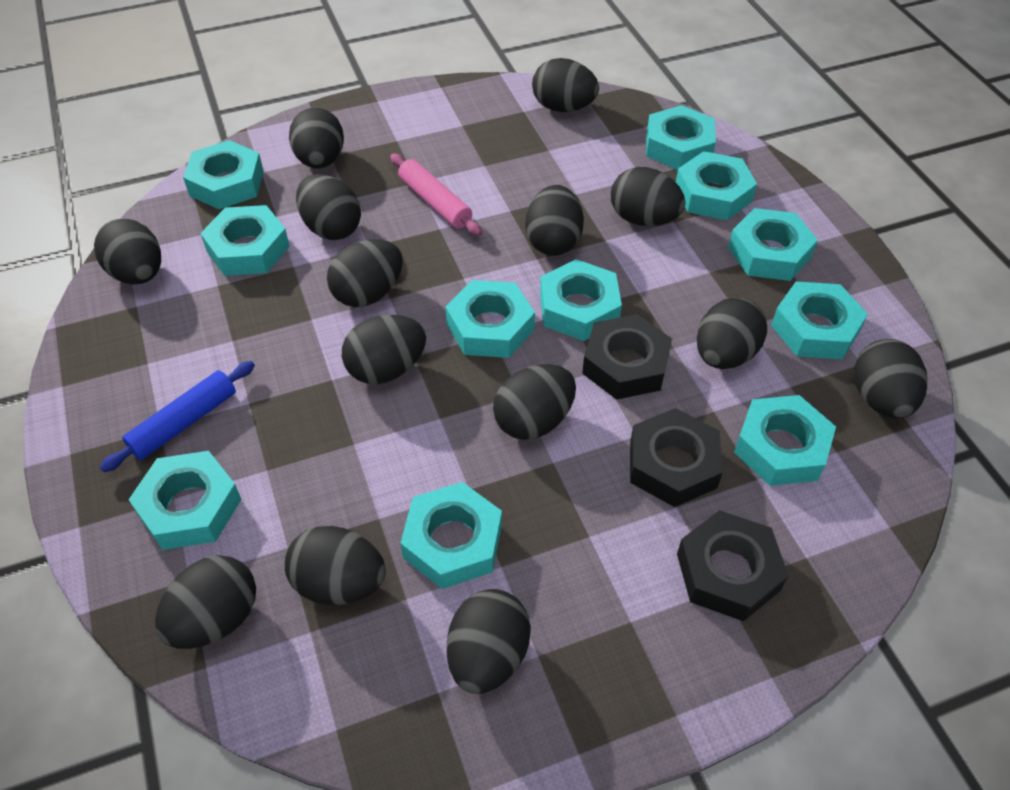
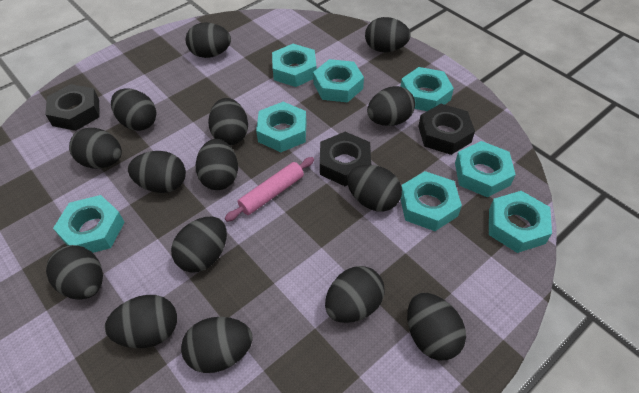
black egg: [94,219,161,284] [155,555,256,649] [285,526,386,605] [289,107,344,169] [296,174,361,240] [327,239,403,307] [342,315,426,384] [447,589,531,694] [493,364,576,440] [525,185,584,256] [532,58,599,112] [611,167,685,226] [697,297,767,369] [854,339,928,419] = 14 -> [46,245,103,300] [69,128,122,169] [105,295,177,348] [111,89,156,131] [128,151,186,193] [171,217,227,273] [181,317,253,373] [186,22,231,58] [196,139,238,190] [208,98,248,145] [325,266,385,323] [347,165,402,212] [365,17,411,52] [367,86,415,126] [407,293,466,360] = 15
blue rolling pin: [100,361,255,472] = 1 -> none = 0
turquoise nut: [129,451,241,550] [183,140,264,209] [200,205,290,276] [400,482,502,589] [446,280,535,358] [540,259,622,341] [646,105,716,170] [676,151,757,220] [728,208,818,281] [734,395,836,486] [771,281,868,360] = 11 -> [53,195,125,253] [256,102,307,152] [272,44,316,87] [313,59,364,103] [400,67,454,111] [400,171,462,231] [455,141,516,197] [489,191,552,253] = 8

